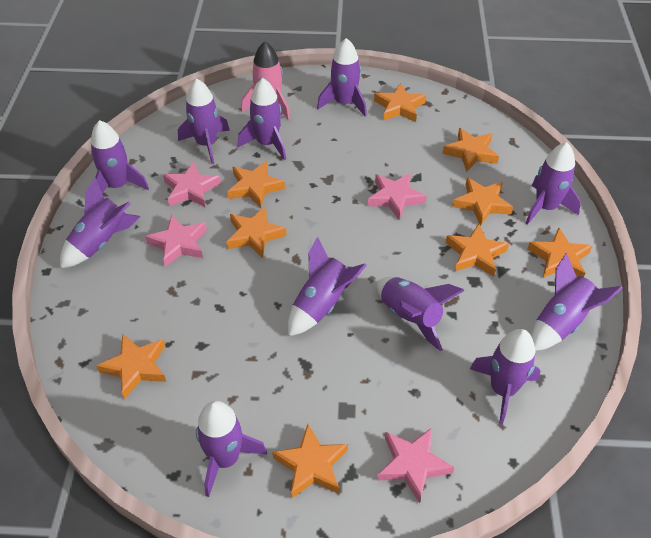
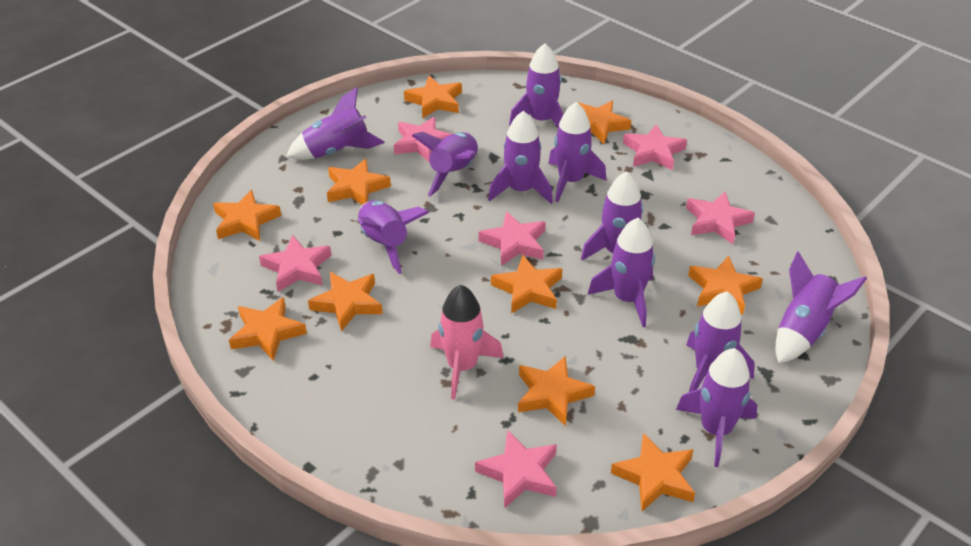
orange star: [97,334,166,399] [226,206,287,258] [227,161,285,208] [272,424,348,499] [374,83,426,122] [442,128,499,172] [446,224,509,277] [452,177,513,226] [528,227,592,278] = 9 -> [213,190,281,241] [229,297,307,361] [308,272,383,331] [327,159,391,205] [404,76,462,118] [491,255,562,313] [518,356,595,426] [578,101,631,144] [611,433,695,511] [688,256,763,315] = 10
pink star: [145,214,207,267] [163,161,221,207] [368,173,427,220] [377,428,454,503] = 4 -> [259,235,331,292] [394,117,452,163] [475,430,557,509] [478,211,546,266] [623,124,687,170] [686,192,755,244] = 6

